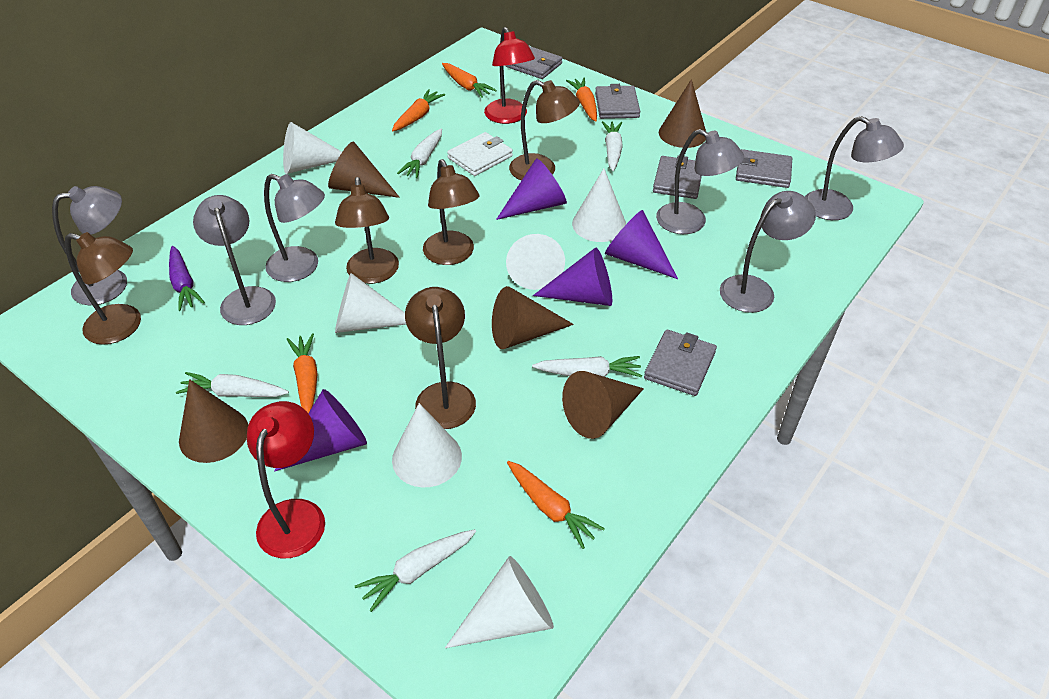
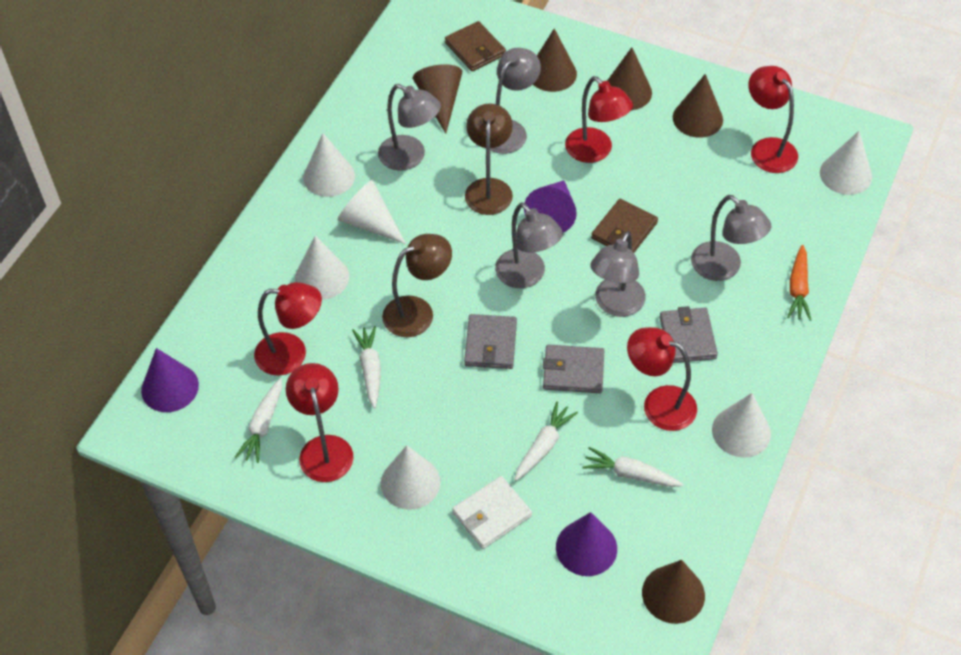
brown lamp: [65,232,141,345] [335,177,399,284] [405,287,476,429] [423,159,479,265] [509,80,580,181] = 5 -> [382,234,452,337] [465,103,513,215] = 2
brown wallet: none = 0 -> [445,21,506,71] [591,199,658,253] = 2
grey lamp: [52,186,127,305] [193,195,276,325] [264,174,325,282] [656,129,744,234] [720,191,816,313] [805,116,904,220] = 6 -> [378,84,441,171] [490,48,541,154] [495,202,563,288] [590,231,646,317] [691,195,771,281] = 5
grey wallet: [505,46,562,79] [595,84,640,119] [644,330,717,396] [653,155,702,199] [736,149,792,188] = 5 -> [464,314,517,369] [543,345,604,393] [660,306,718,363] = 3
orange carrot: [287,333,318,413] [392,89,445,131] [442,63,497,98] [507,461,605,549] [566,78,597,122] = 5 -> [787,245,811,321] = 1
purple carrot: [169,246,205,311] = 1 -> none = 0
purple cone: [274,389,367,471] [496,158,567,220] [533,248,612,306] [605,210,678,279] = 4 -> [141,348,199,412] [524,180,577,232] [556,512,617,576] = 3
red lamp: [247,401,325,558] [484,27,535,124] = 2 -> [254,282,322,376] [286,363,354,482] [565,76,633,163] [627,327,697,431] [748,66,798,173] = 5
white carrot: [176,372,289,397] [355,529,476,612] [397,129,442,178] [532,356,642,377] [602,121,623,171] = 5 -> [235,378,282,463] [352,326,381,408] [515,401,578,481] [583,447,684,487] = 4

